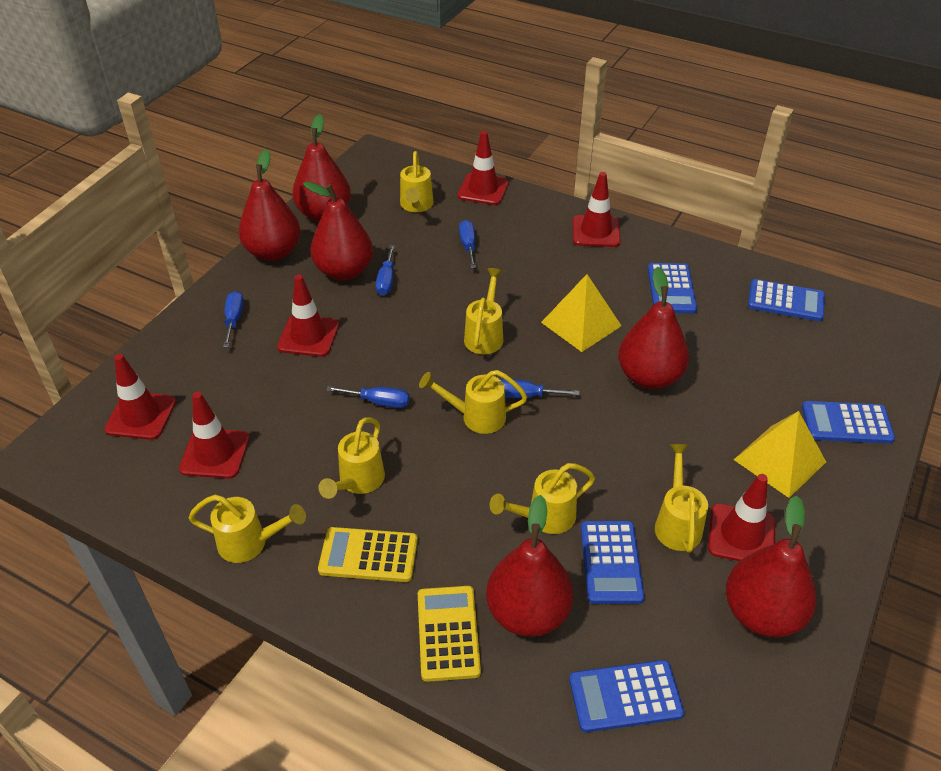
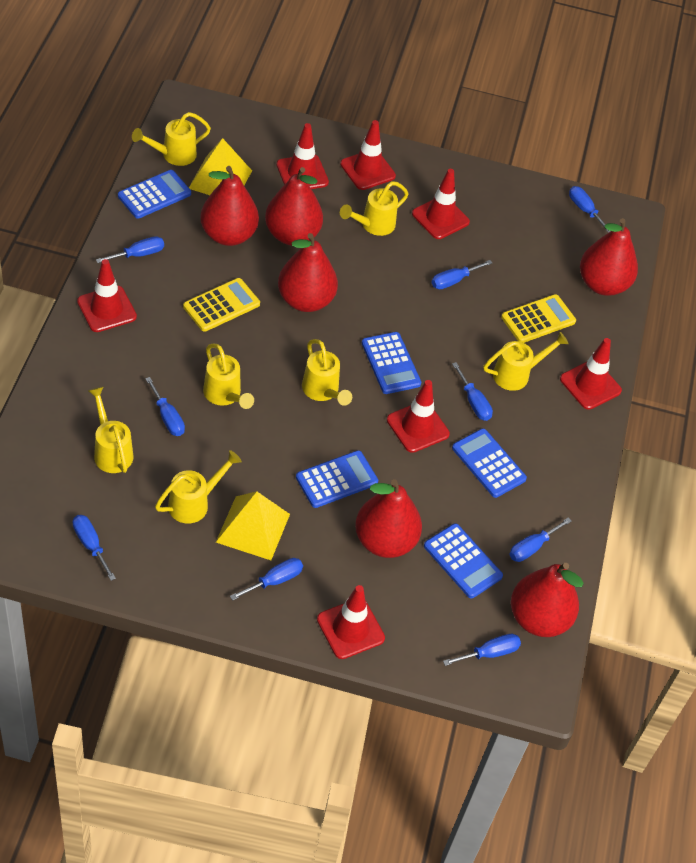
blue screwdriver: [223,291,244,348] [326,386,410,408] [376,245,395,296] [459,220,476,268] [500,379,579,398] = 5 -> [73,515,116,581] [96,236,164,263] [145,377,185,436] [230,558,303,601] [431,260,492,289] [443,634,521,666] [452,362,493,421] [509,518,572,562] [569,186,610,233] = 9
red traffic cone: [104,354,176,440] [179,392,250,479] [277,275,339,357] [458,131,509,205] [573,172,620,247] [708,474,776,561] = 6 -> [77,259,137,332] [276,123,329,189] [317,585,385,659] [340,120,396,190] [387,380,450,453] [412,169,470,239] [560,338,622,410] = 7

